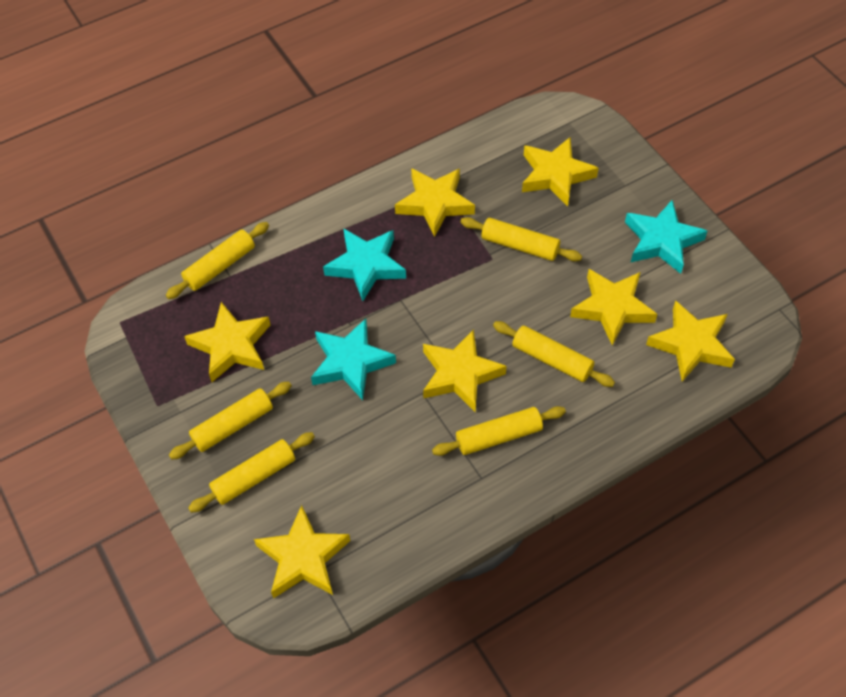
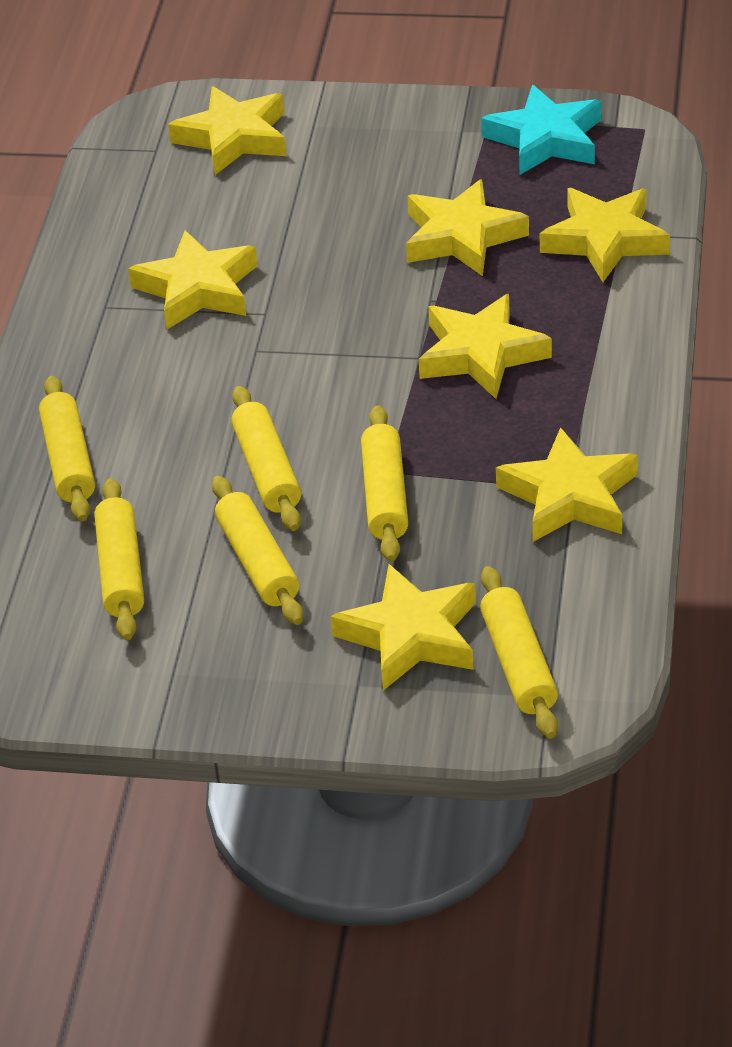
turquoise star: [311,319,396,400] [323,228,406,301] [625,200,707,274] = 3 -> [481,85,601,175] = 1

